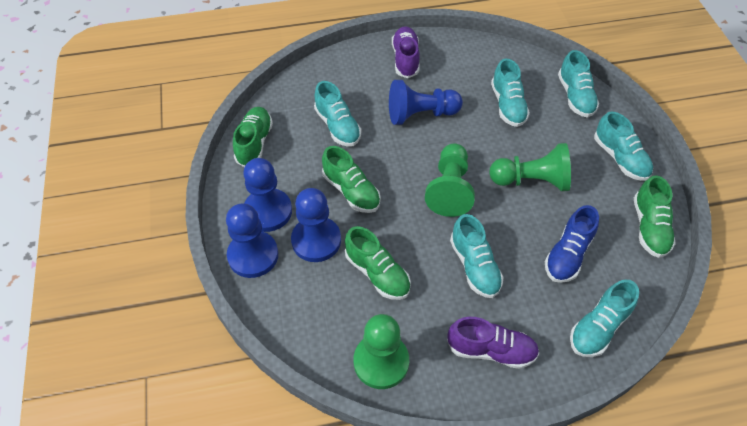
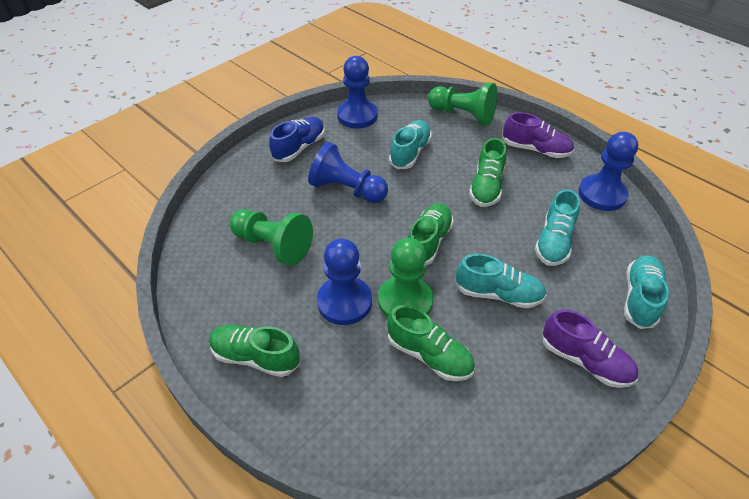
turquoise shoe: [314,81,361,147] [450,214,504,298] [491,59,530,127] [558,50,599,118] [570,280,639,357] [594,111,653,181] = 6 -> [389,120,432,169] [455,254,547,309] [535,189,580,266] [624,255,669,329] = 4

